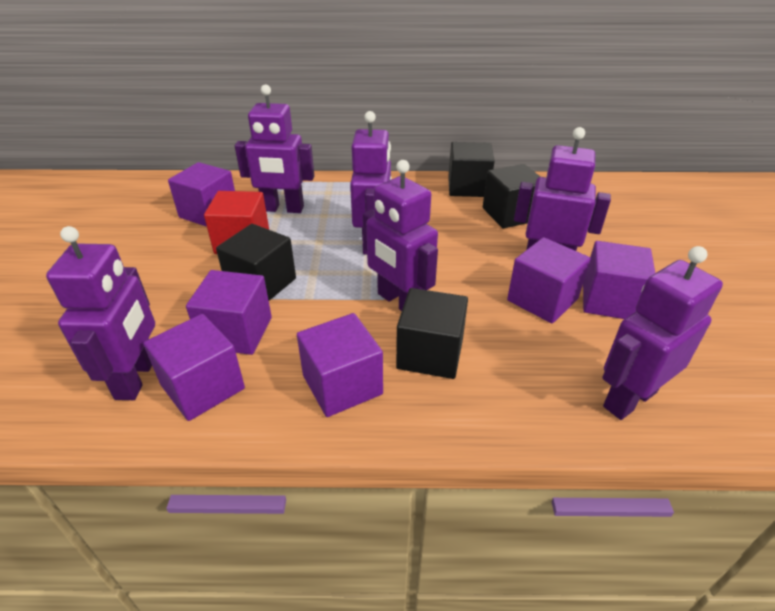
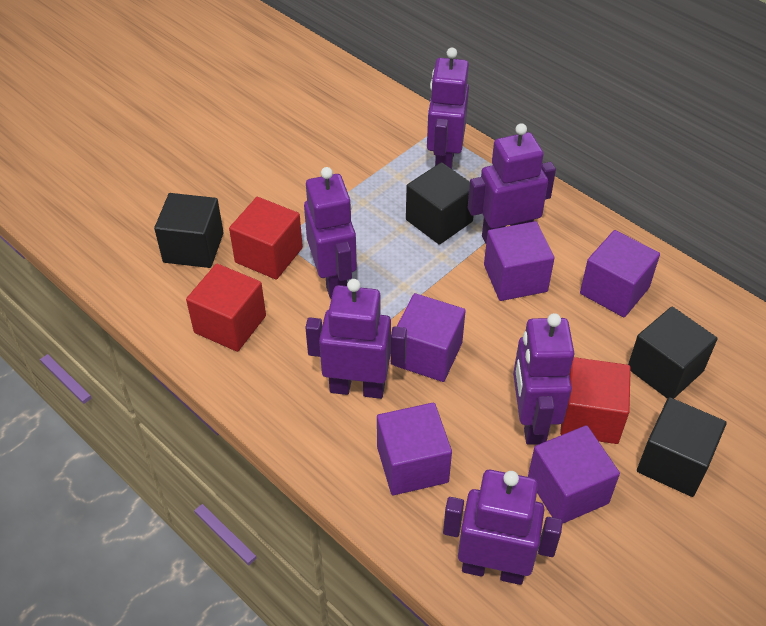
purple cube: [143,314,245,421] [168,162,235,227] [186,270,272,355] [297,313,383,417] [507,237,591,323] [583,241,655,319] = 6 -> [377,403,452,495] [394,293,466,382] [484,221,554,301] [528,425,620,524] [580,230,660,317] = 5
red cube: [204,191,269,254] = 1 -> [186,264,266,352] [229,197,303,280] [560,357,631,444] = 3

